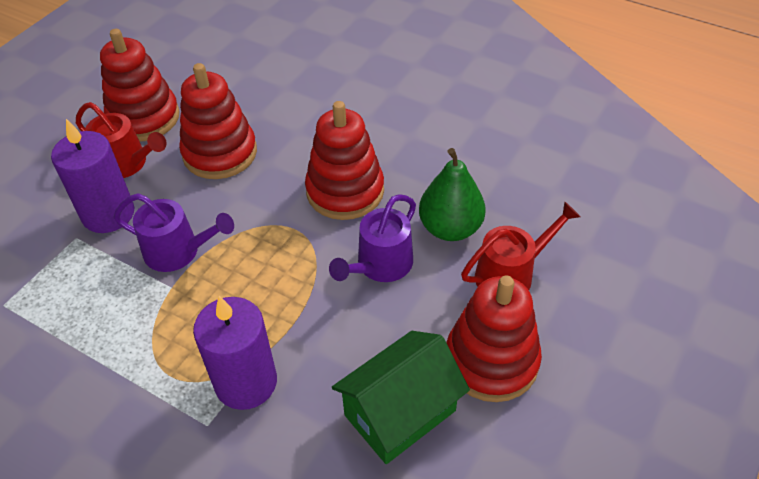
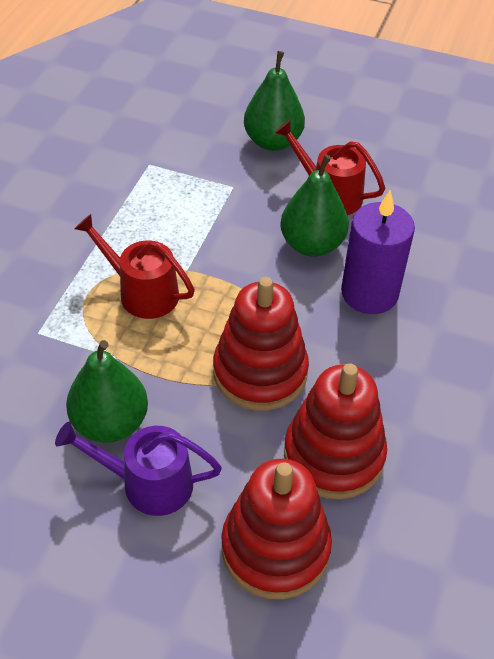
green house: [332,331,470,464] = 1 -> none = 0
green pear: [419,148,486,241] = 1 -> [66,340,148,443] [244,51,305,151] [280,154,349,257] = 3
purple candle: [51,119,134,233] [193,296,277,410] = 2 -> [341,190,415,314] = 1
purple watering can: [114,193,234,272] [329,194,416,282] = 2 -> [55,422,222,516] = 1
red stacking toy: [100,29,179,142] [179,63,257,179] [305,101,384,220] [446,275,542,402] = 4 -> [213,277,309,411] [221,459,332,599] [284,363,387,499] = 3

